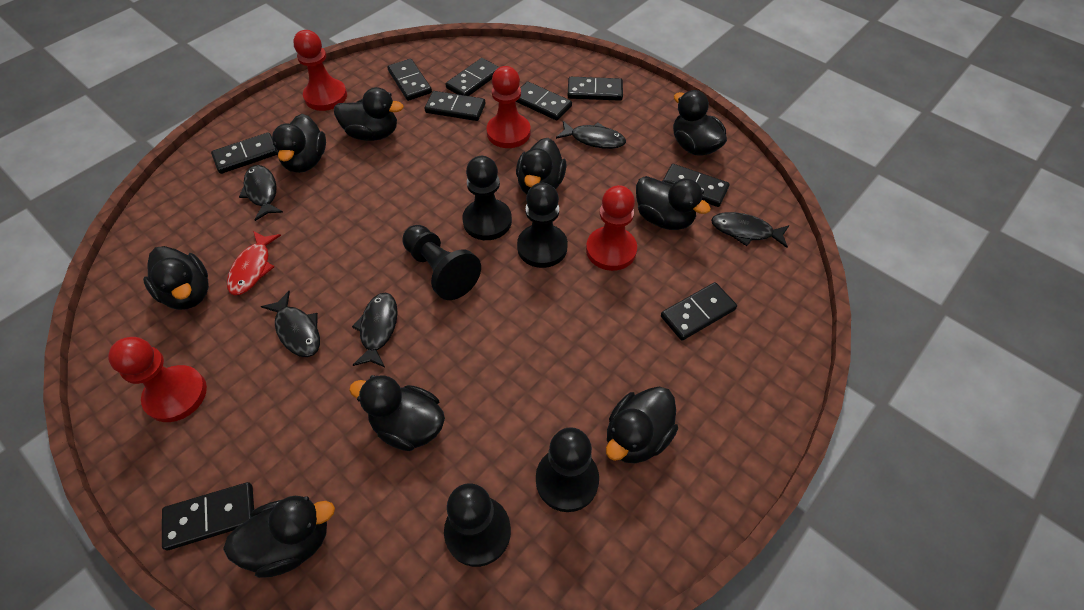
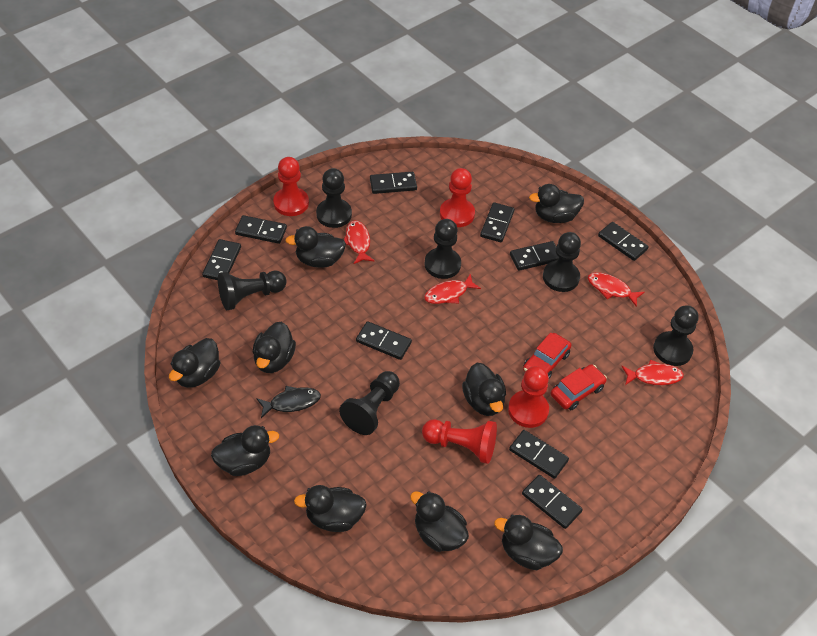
black fish: [239,165,283,221] [261,291,320,357] [352,292,398,367] [556,121,626,149] [711,212,789,248] = 5 -> [256,386,321,418] = 1
black pawn: [402,225,481,300] [444,483,511,567] [462,156,512,240] [517,183,568,268] [536,427,599,512] = 5 -> [218,270,287,310] [316,168,352,228] [339,371,400,435] [424,219,461,279] [543,232,581,292] [653,305,699,366] = 6
red car: none = 0 -> [523,332,572,379] [551,364,607,410] = 2
red fish: [227,231,281,295] = 1 -> [344,220,374,264] [424,273,481,304] [588,272,645,307] [621,360,684,385] = 4

